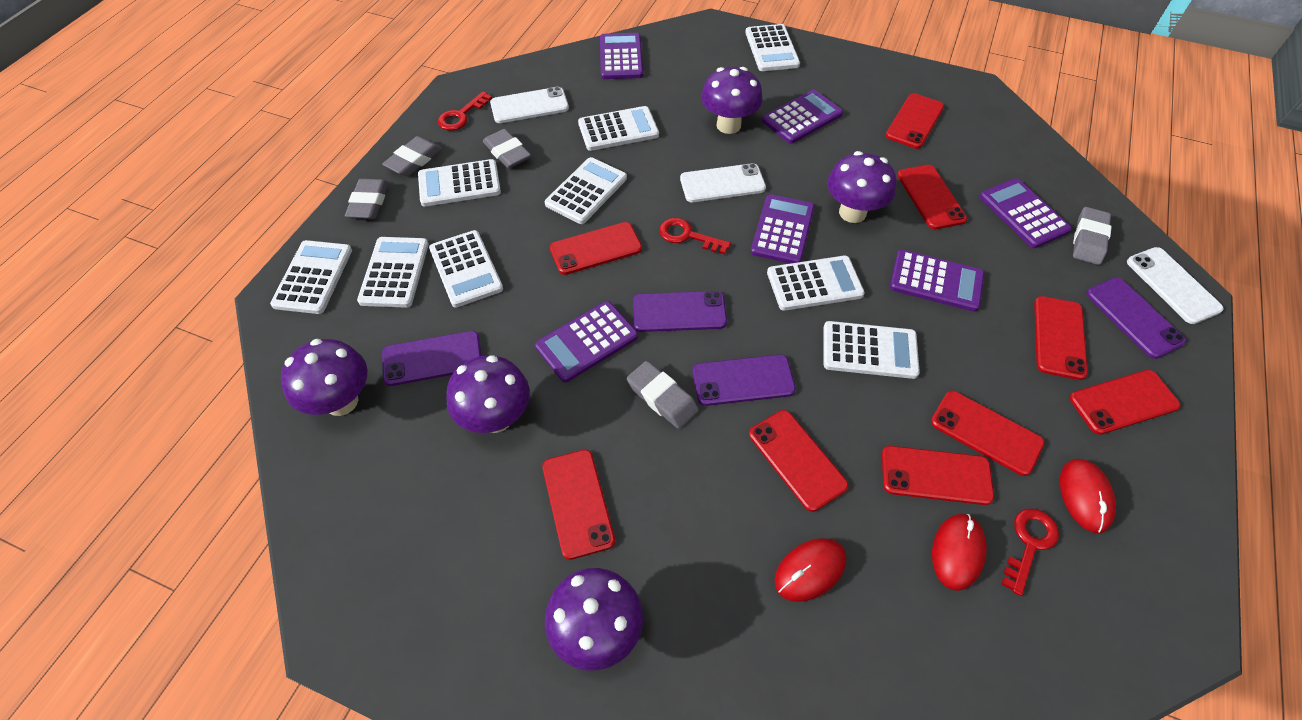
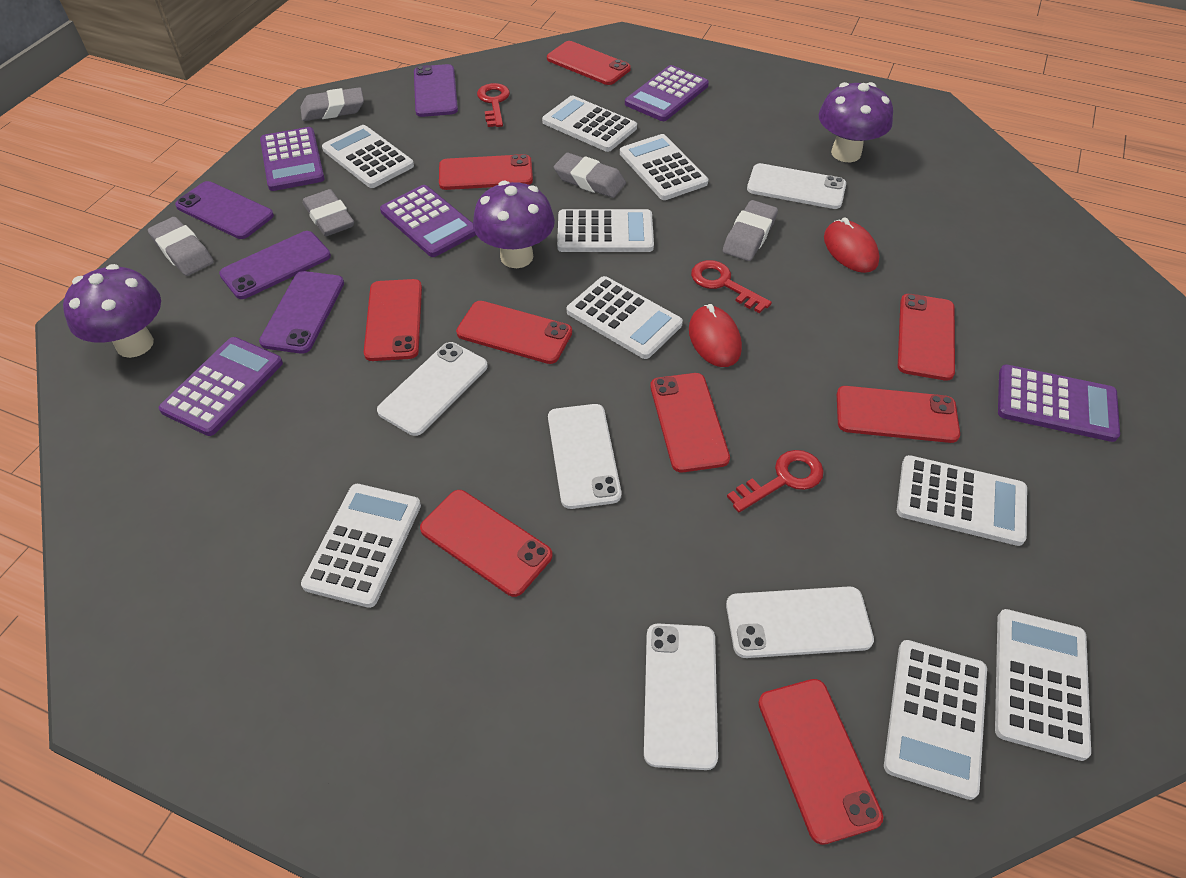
purple calculator: [535,301,638,382] [600,33,643,79] [751,194,815,264] [762,90,843,144] [890,250,984,312] [979,178,1072,248] = 6 -> [159,337,283,436] [260,127,325,191] [380,185,476,257] [625,65,709,121] [998,365,1120,442] = 5
purple mushroom: [281,339,367,416] [446,355,530,433] [545,568,643,671] [701,67,763,134] [827,151,896,223] = 5 -> [63,264,161,358] [473,181,555,268] [819,82,893,162] = 3
red mouse: [774,538,846,602] [932,514,987,591] [1060,459,1116,533] = 3 -> [689,304,742,367] [824,217,880,273] = 2
white phone: [490,87,569,123] [680,163,766,202] [1127,247,1224,324] = 3 -> [377,342,488,436] [548,404,621,509] [644,624,718,770] [726,586,874,658] [747,163,846,209] = 5

